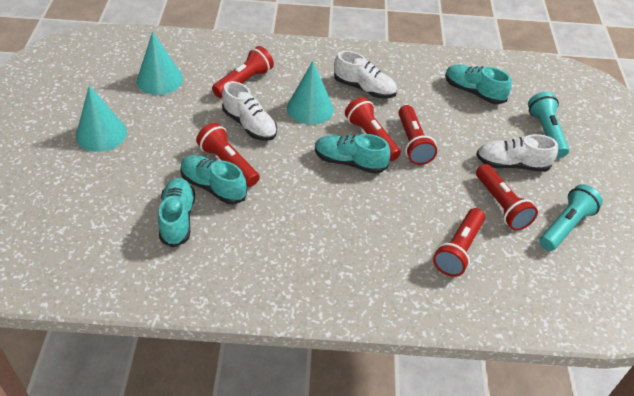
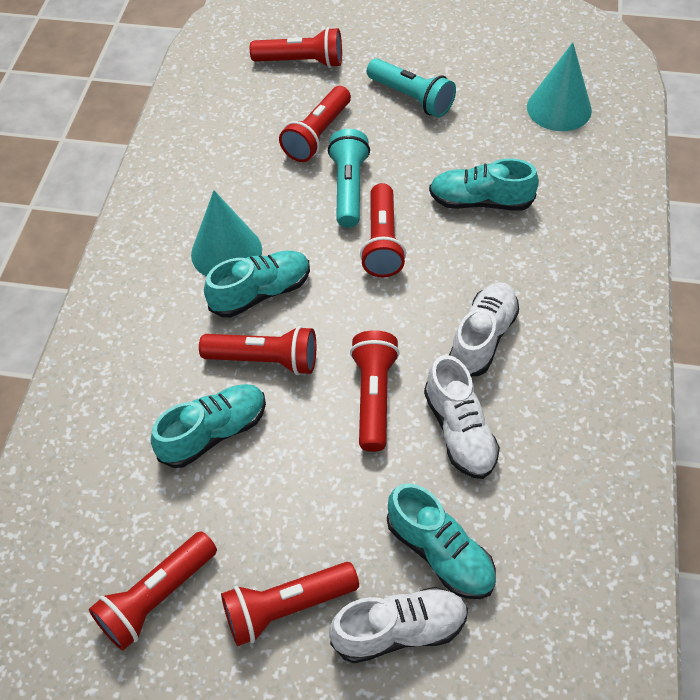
red flashlight: [196,123,260,187] [212,46,274,98] [345,97,401,161] [398,105,437,165] [433,208,485,277] [476,164,538,230] = 6 -> [89,531,217,651] [199,326,316,375] [221,562,359,646] [250,27,342,68] [279,86,351,162] [350,330,400,452] [360,183,406,277] = 7
turquoise cone: [76,85,127,152] [137,32,183,95] [287,61,334,125] = 3 -> [191,190,262,277] [527,42,592,131] = 2

